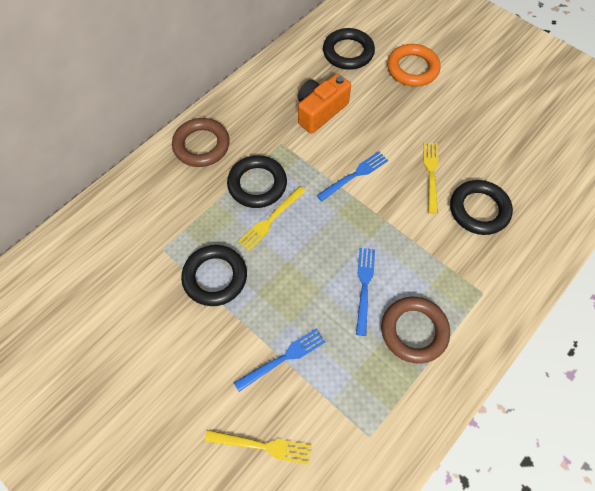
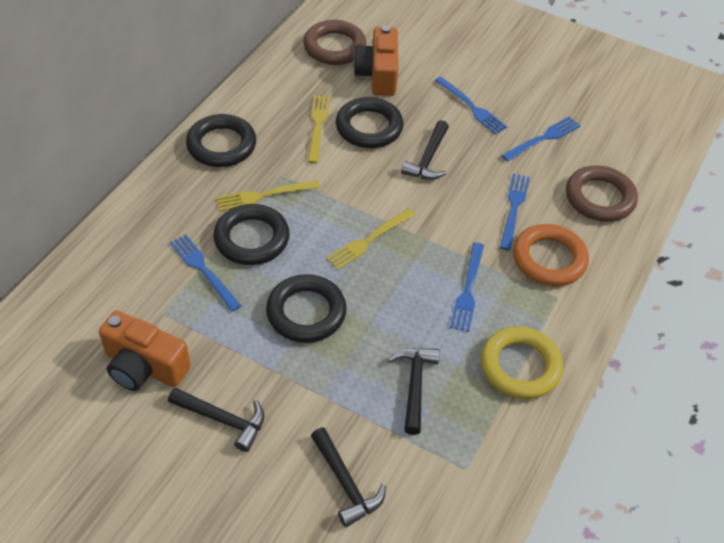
black hammer: none = 0 -> [168,388,264,452] [311,427,386,528] [388,348,440,435] [401,120,449,180] = 4
blue fork: [234,328,325,392] [317,151,388,201] [356,248,375,336] = 3 -> [170,234,241,312] [435,77,507,135] [450,242,484,332] [500,174,530,250] [501,117,581,162] = 5
orange camera: [297,74,351,133] = 1 -> [99,311,191,391] [353,26,398,96] = 2
yellow ring: none = 0 -> [480,326,563,399] = 1

